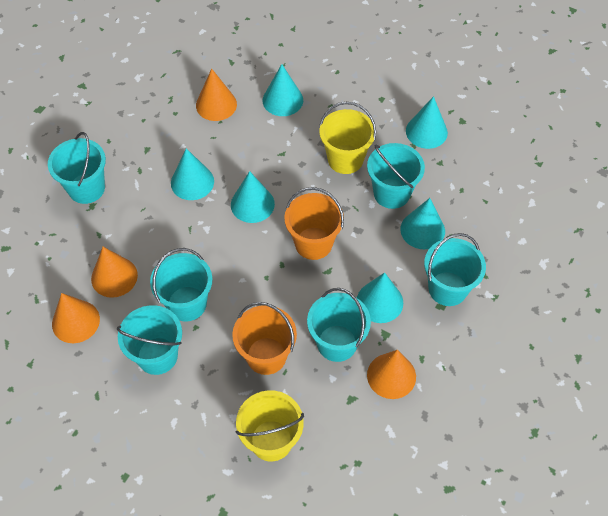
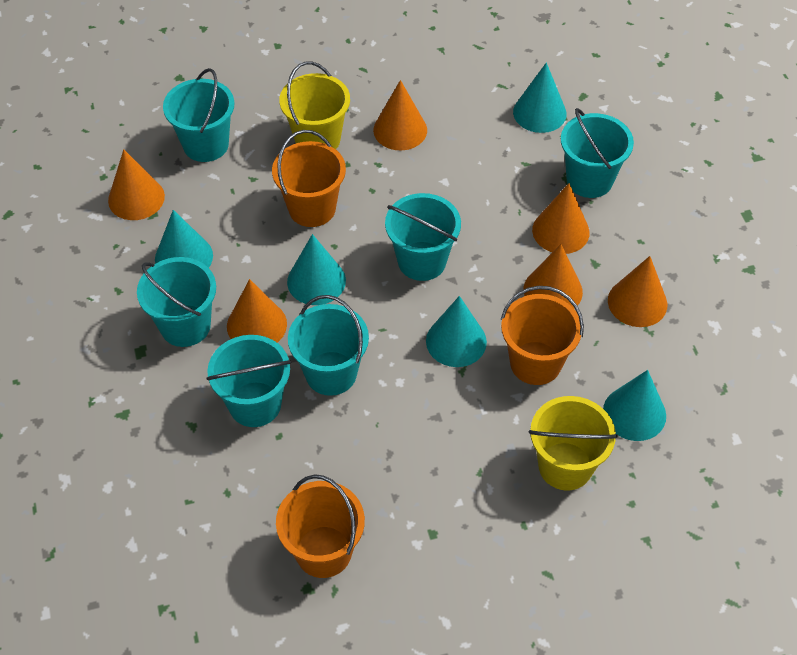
orange bucket: [232,302,297,375] [284,187,344,260] = 2 -> [272,130,346,227] [276,474,365,578] [501,286,584,385] = 3
orange cone: [52,293,100,343] [91,247,138,298] [196,69,237,121] [367,350,416,399] = 4 -> [108,149,165,220] [227,279,287,343] [373,80,427,150] [524,244,583,309] [532,183,590,254] [608,256,667,327] = 6
turquoise cone: [171,148,214,200] [231,171,275,223] [263,64,303,116] [357,272,403,323] [400,198,445,249] [406,96,448,149] = 6 -> [155,210,213,268] [287,234,346,305] [426,296,487,367] [513,62,567,133] [603,370,666,441] = 5

